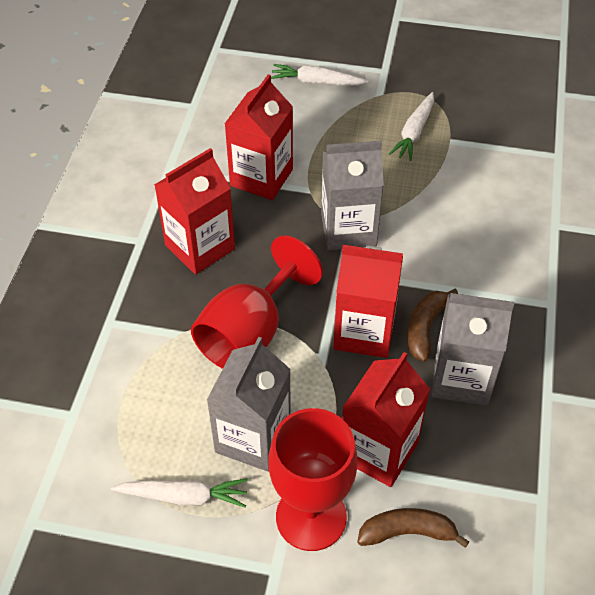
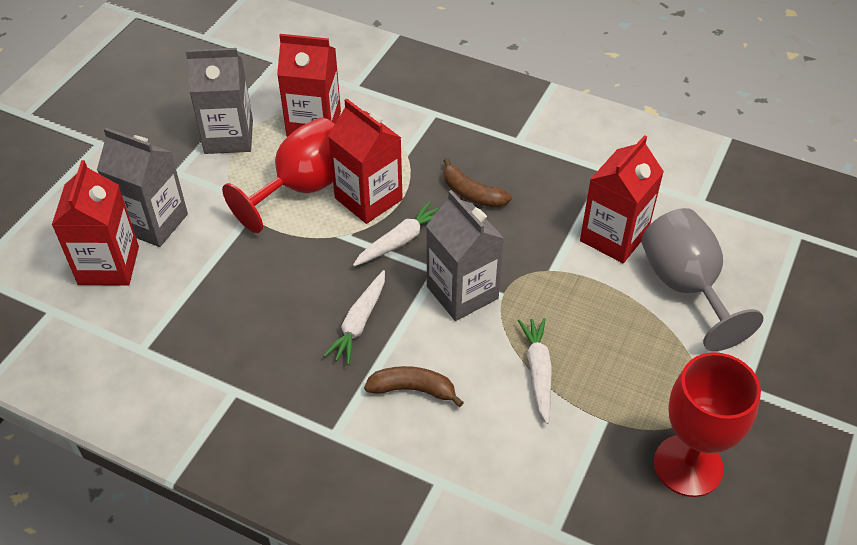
grey goblet: none = 0 -> [641,208,763,351] = 1

